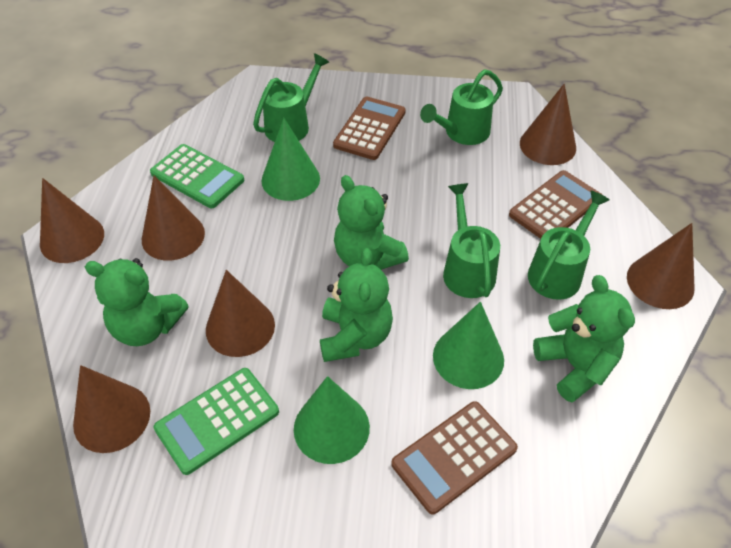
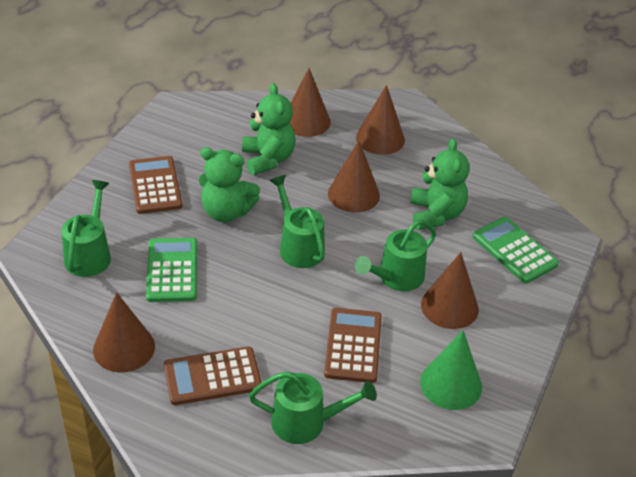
brown cone: [40,178,104,263] [73,365,150,453] [142,176,205,261] [206,270,275,357] [520,84,576,165] [627,223,695,309] = 6 -> [93,292,155,372] [289,68,331,137] [328,140,380,212] [356,85,405,155] [421,252,479,329] = 5
green cone: [262,118,320,201] [294,376,370,464] [433,302,504,389] = 3 -> [420,330,482,410] = 1
green teddy bear: [85,258,189,346] [320,248,393,362] [334,175,409,270] [533,275,635,402] = 4 -> [198,147,260,222] [242,83,296,175] [410,138,469,230] = 3

